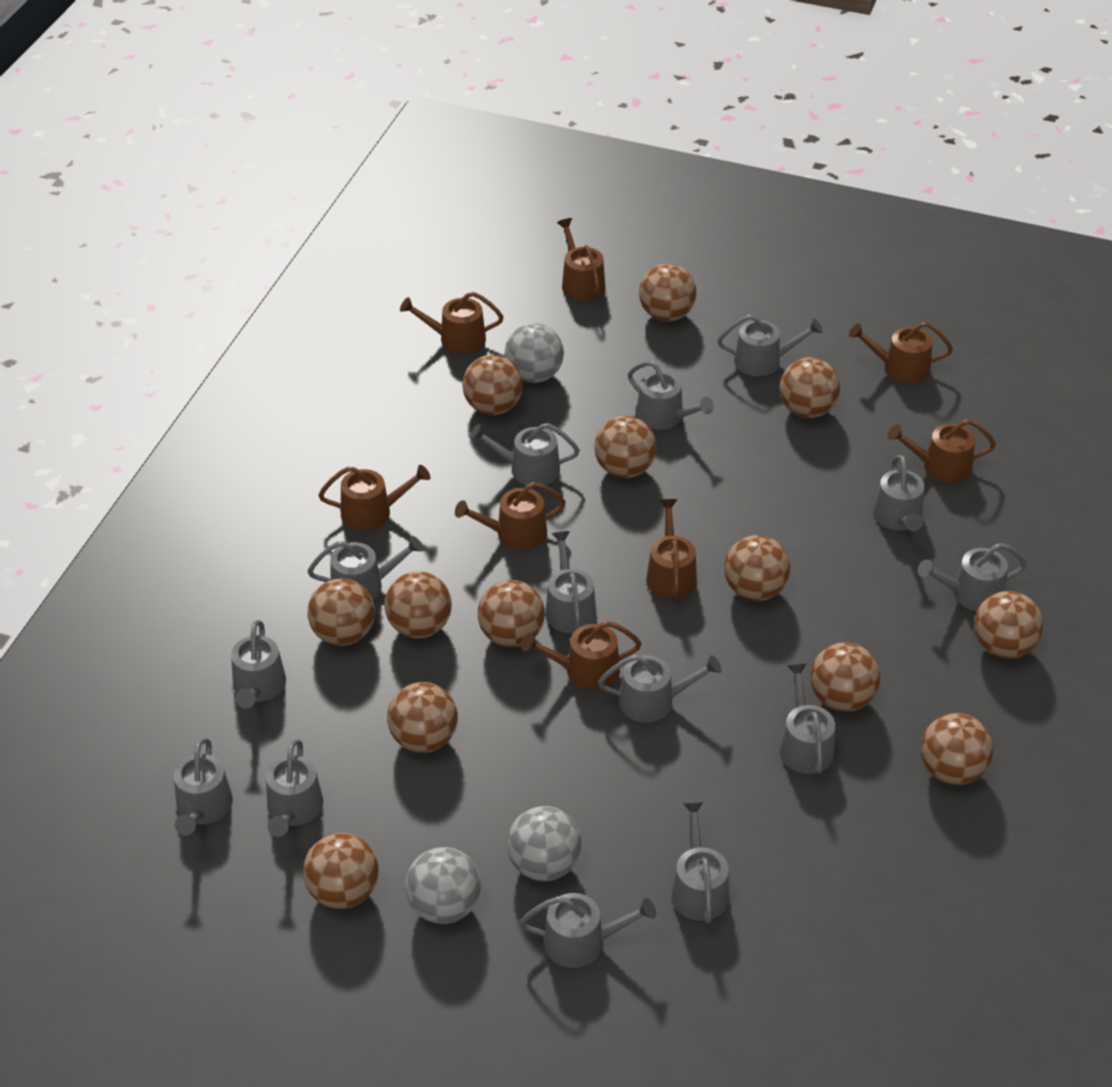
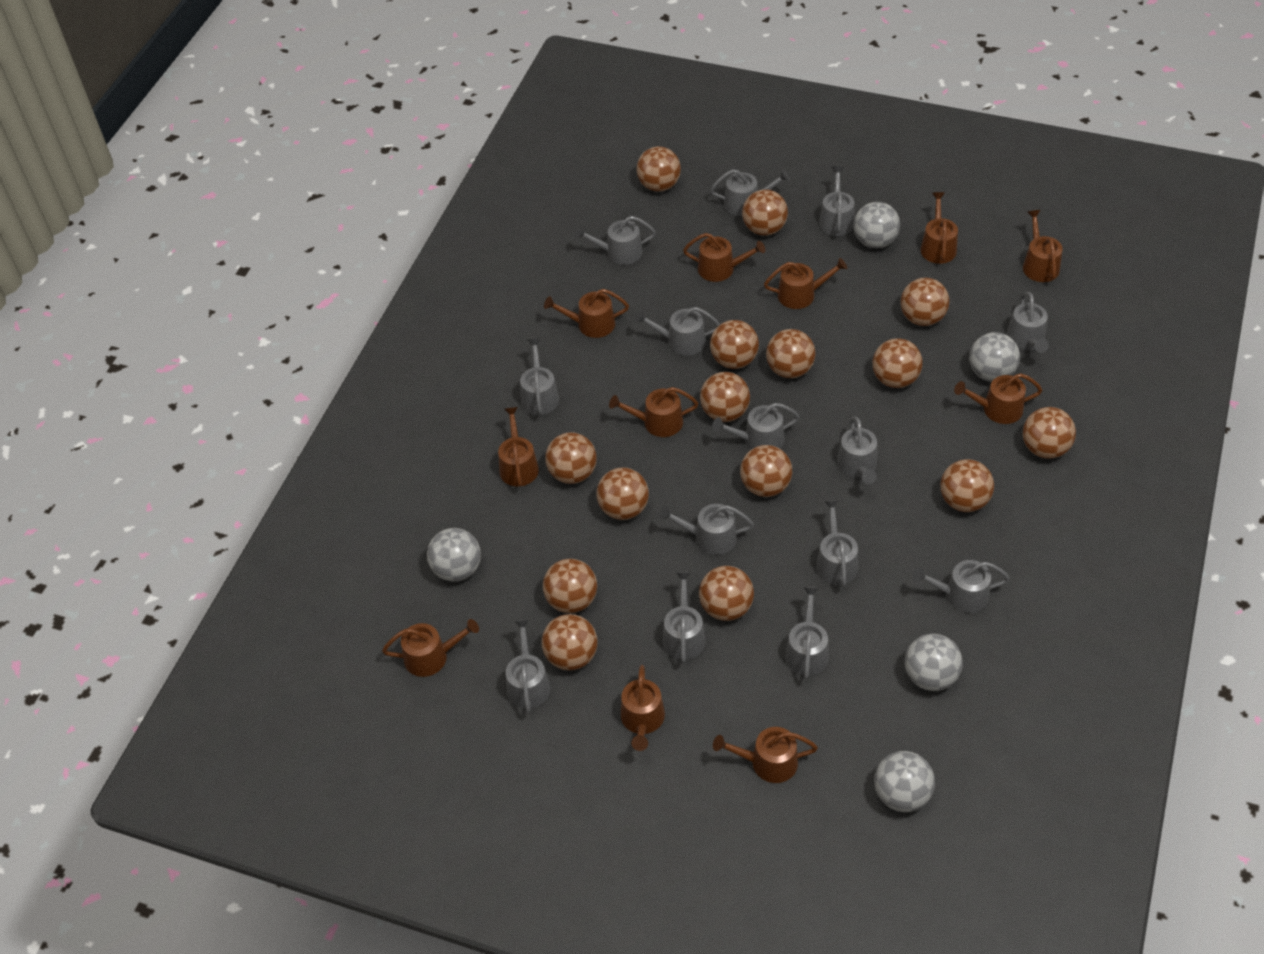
brown ball: [303,833,379,909] [307,578,375,646] [385,571,452,638] [387,682,458,753] [462,355,523,415] [478,580,545,647] [594,416,657,478] [639,264,696,322] [724,535,790,601] [780,357,840,418] [810,642,880,712] [921,713,993,785] [974,591,1043,659] = 13 -> [542,614,598,670] [543,559,597,613] [545,432,597,484] [596,467,649,520] [636,146,681,192] [699,566,754,621] [700,372,750,422] [710,320,759,369] [740,445,792,497] [742,189,788,236] [766,329,816,378] [872,338,923,388] [901,278,949,326] [940,459,994,512] [1023,407,1076,459] = 15
brown watering can: [318,465,431,530] [400,292,504,354] [455,482,566,550] [521,621,642,690] [557,218,605,301] [646,499,697,599] [849,322,953,384] [887,419,996,483] = 8 -> [382,619,479,677] [498,407,539,487] [544,289,629,338] [609,387,698,437] [621,665,665,751] [683,233,765,282] [713,727,818,783] [764,258,847,309] [921,192,958,264] [954,373,1042,424] [1023,210,1063,282] = 11
grey ball: [405,847,481,924] [505,323,564,383] [507,806,581,881] = 3 -> [427,528,481,582] [853,202,900,248] [874,751,935,812] [905,634,963,691] [969,332,1020,382] = 5

